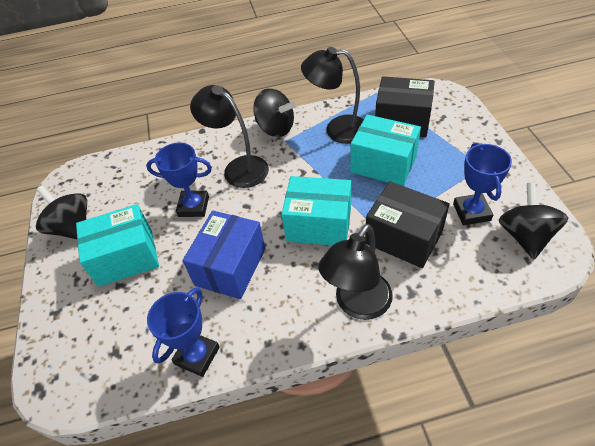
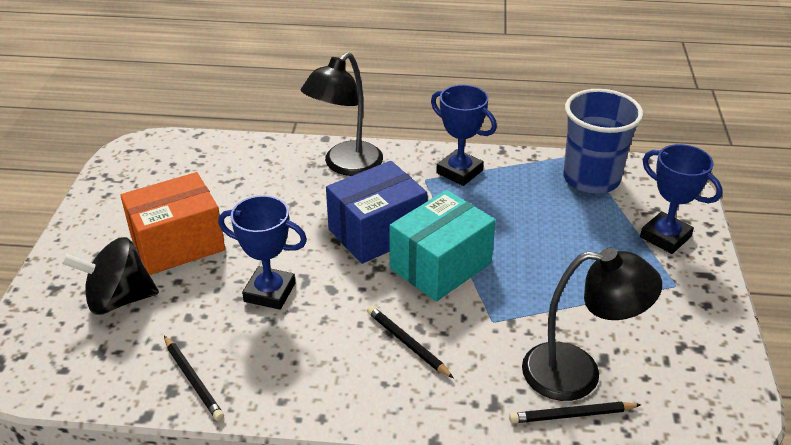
black box: [365,181,450,268] [375,76,435,137] = 2 -> none = 0
black lamp: [190,85,269,188] [301,47,364,144] [318,224,393,320] = 3 -> [301,52,383,176] [522,248,662,401] = 2
black pencil: none = 0 -> [164,336,224,421] [367,306,454,378] [509,402,641,423] = 3
black spinning top: [36,186,87,239] [253,88,295,137] [499,182,568,259] = 3 -> [61,237,159,315] = 1
blue cup: none = 0 -> [563,89,643,194] = 1
orange box: none = 0 -> [120,172,225,275] = 1
turquoise box: [76,204,159,287] [282,176,351,246] [350,115,421,186] = 3 -> [389,190,496,301] = 1

